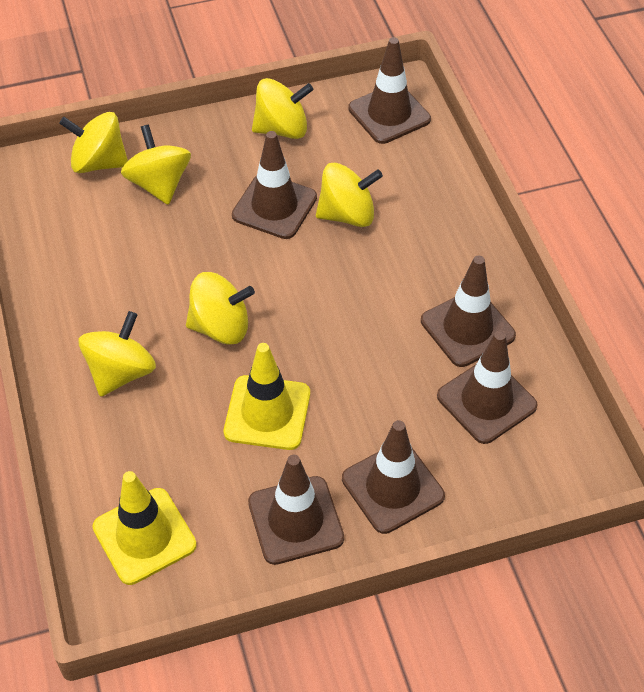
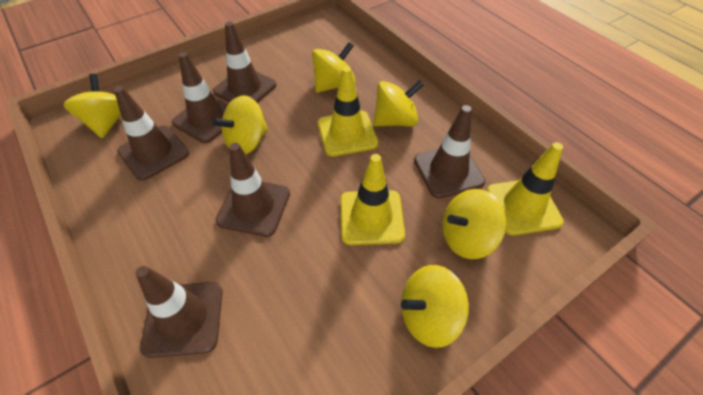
yellow traffic cone: [92,471,197,585] [224,343,310,450] = 2 -> [318,67,378,157] [340,154,405,245] [487,142,564,236] = 3

